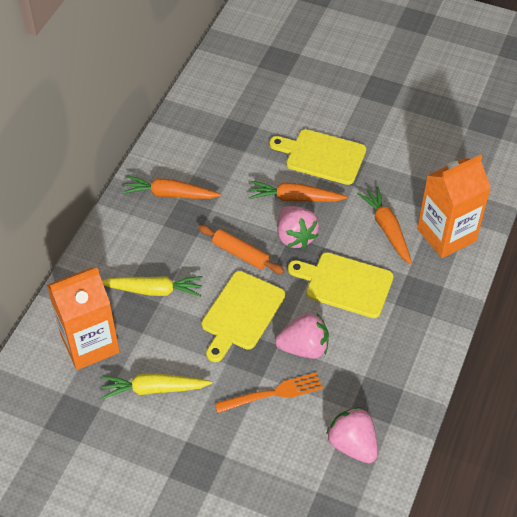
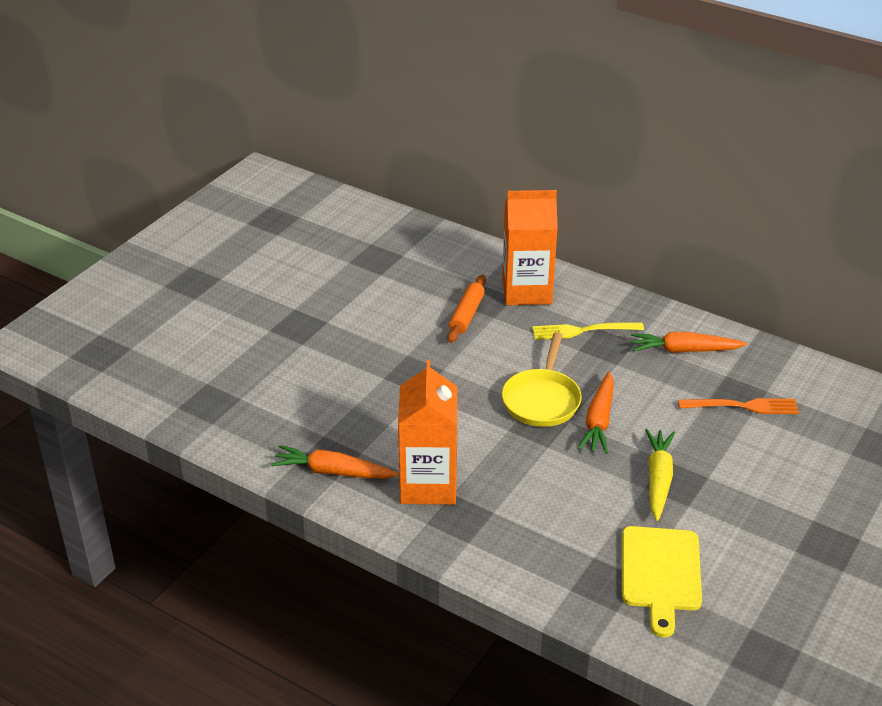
pink strawberry: [275,313,329,359] [277,206,319,249] [326,407,378,463] = 3 -> none = 0
yellow carrot: [101,373,212,399] [102,276,203,297] = 2 -> [645,429,675,521] = 1
yellow cutting board: [201,271,285,362] [269,129,366,185] [288,252,394,318] = 3 -> [622,526,702,638] = 1
yellow fork: none = 0 -> [532,322,644,340] = 1
yellow pan: none = 0 -> [502,332,582,427] = 1

